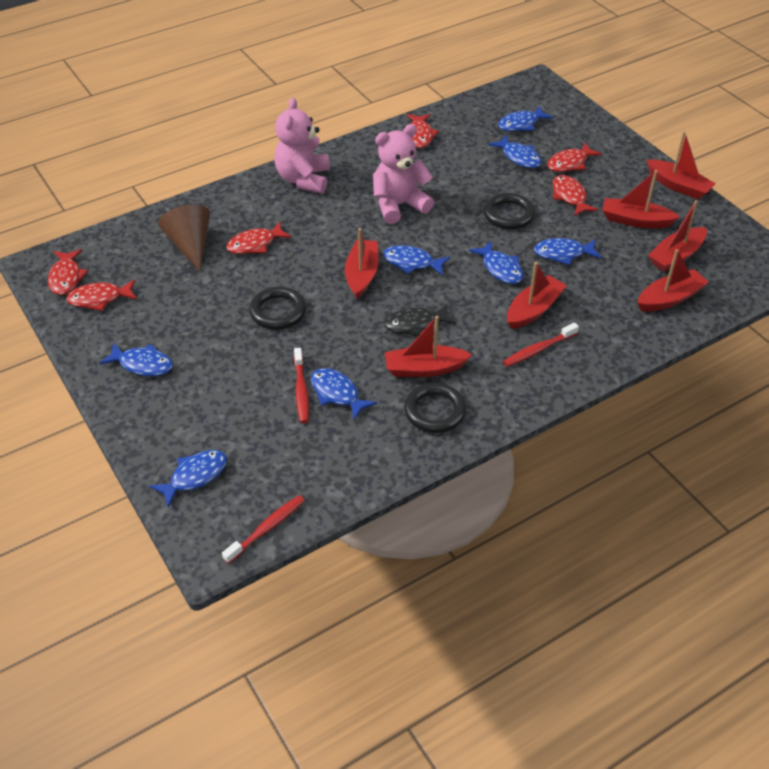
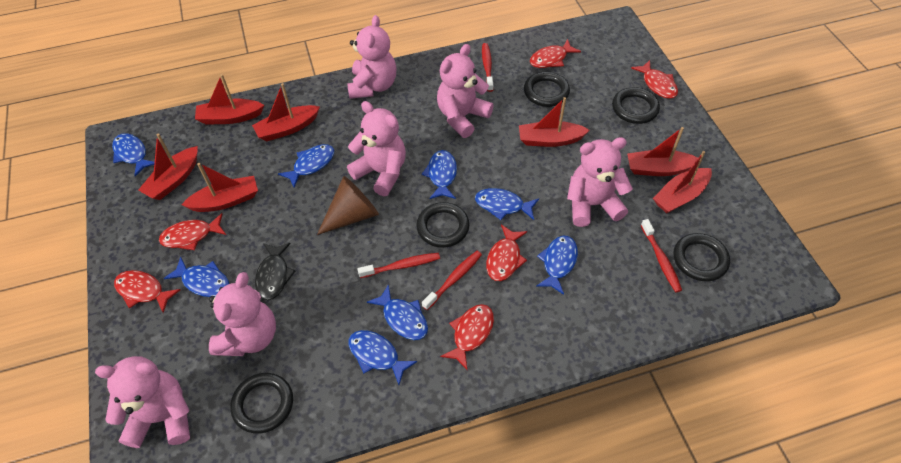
black ring: [249,287,306,329] [404,383,467,433] [483,193,535,229] = 3 -> [230,373,293,434] [416,202,469,248] [524,72,570,107] [612,87,660,124] [673,233,730,281] = 5
pink teddy bear: [275,98,330,193] [373,124,434,224] = 2 -> [95,356,190,448] [209,272,276,356] [347,15,396,99] [347,101,406,196] [437,44,494,138] [567,137,633,227] = 6
red toothbrush: [222,495,305,564] [294,348,309,423] [503,323,579,367] = 3 -> [358,253,440,278] [422,251,482,310] [482,43,494,92] [641,219,682,292] = 4

